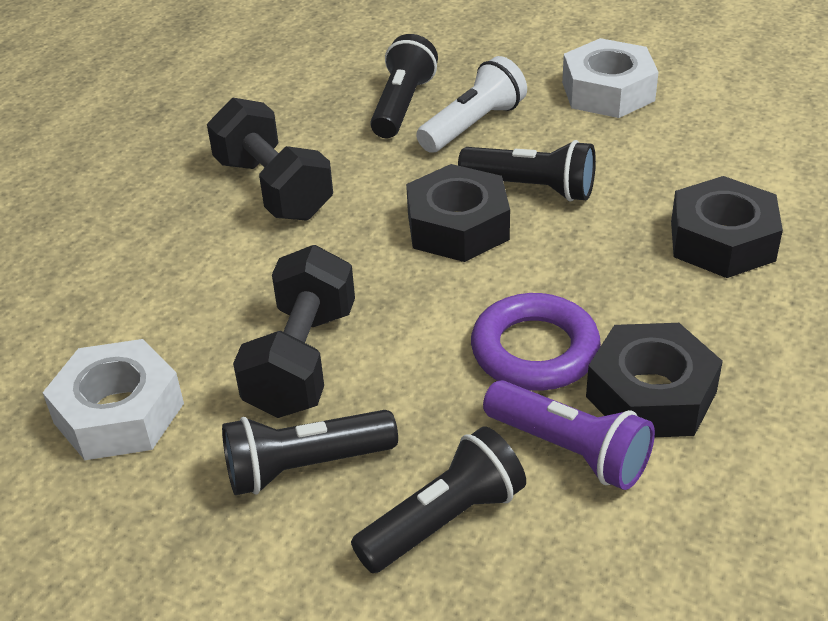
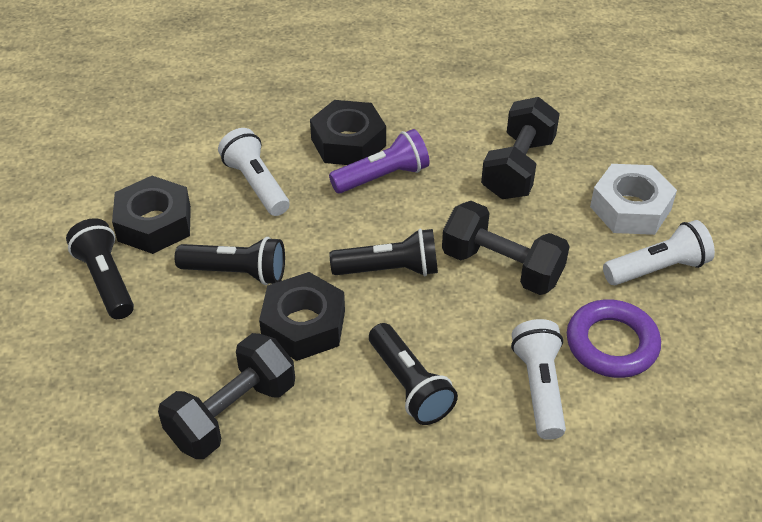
black dumbbell: [207,98,333,221] [233,245,355,418] = 2 -> [158,333,295,459] [442,201,570,295] [481,97,560,199] = 3
white flashlight: [416,56,527,153] = 1 -> [218,128,290,216] [511,319,566,440] [603,220,715,285] = 3
white nut: [42,339,184,460] [562,38,658,118] = 2 -> [590,164,677,235] = 1

